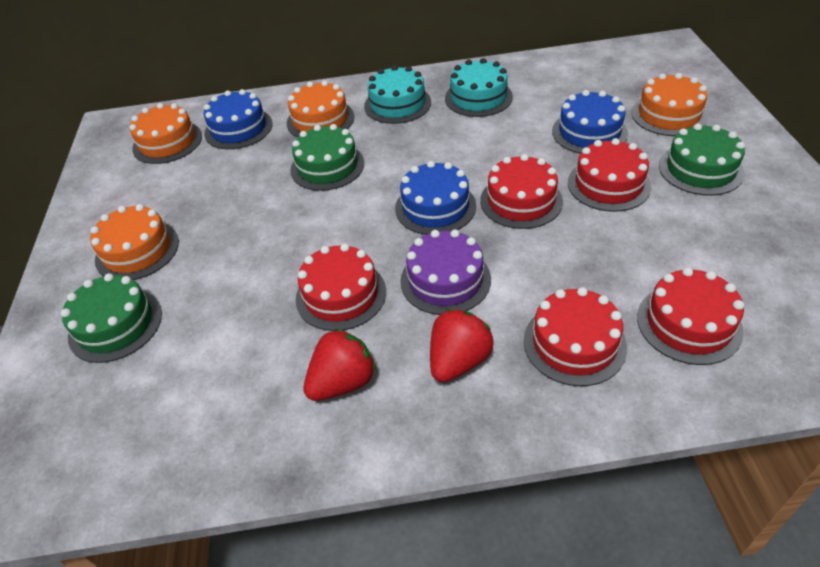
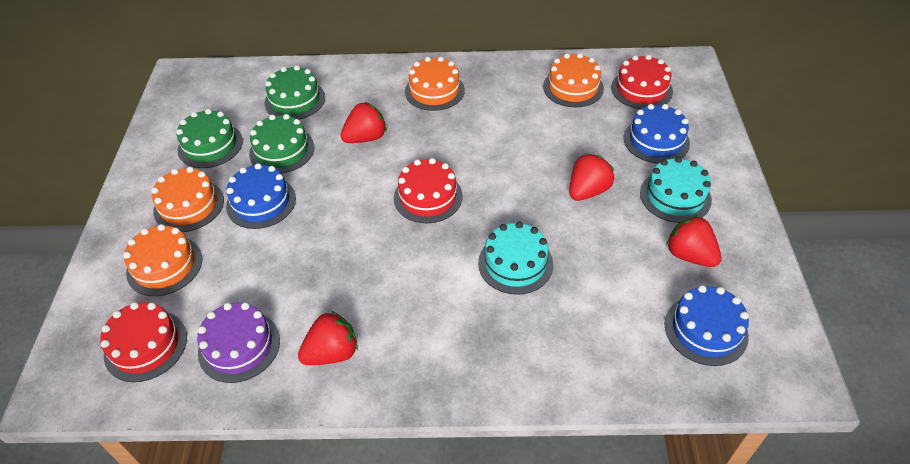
red cake: [296,244,386,331] [480,154,563,229] [524,287,627,386] [568,138,651,212] [637,267,744,365] = 5 -> [100,302,187,382] [394,158,463,223] [611,55,673,109] = 3
red strawberry: [303,328,377,401] [430,309,494,382] = 2 -> [298,311,358,365] [340,102,387,143] [569,153,614,201] [666,215,722,267] = 4

